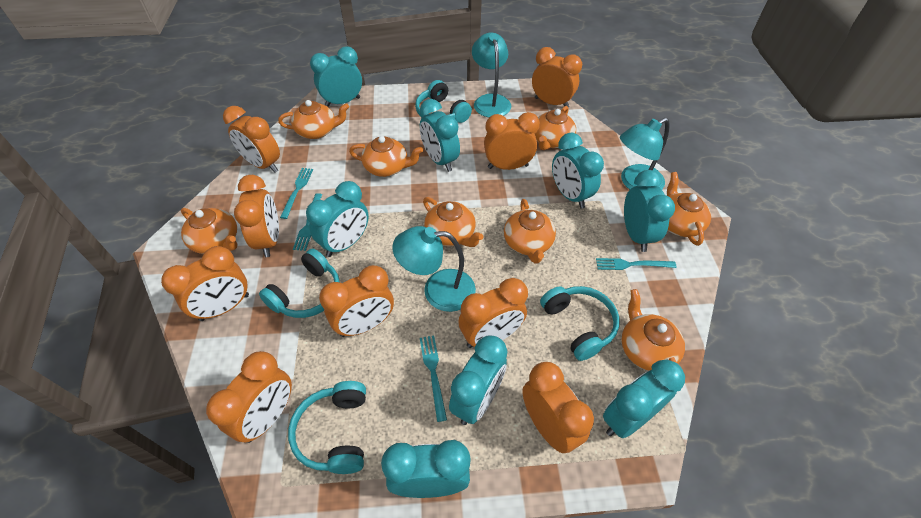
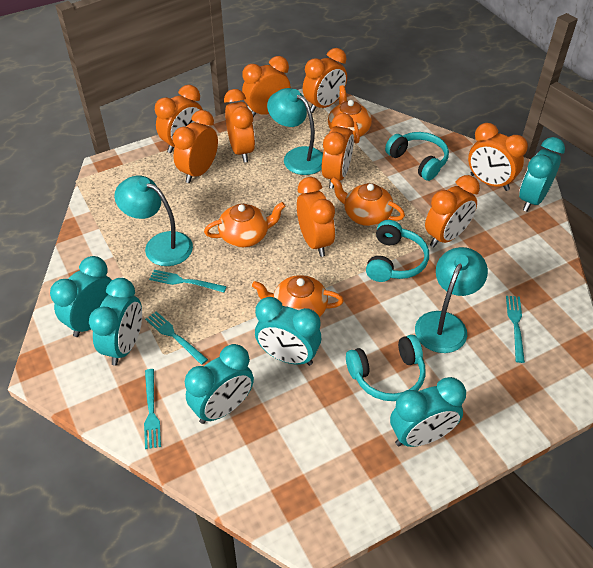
orange teapot: [181,208,238,254] [278,100,349,139] [349,136,423,177] [423,197,483,247] [504,199,556,264] [535,106,576,150] [621,289,685,371] [667,172,711,246] = 8 -> [204,202,285,247] [252,275,344,318] [328,85,372,143] [330,177,405,226] = 4
turquoise clock: [306,181,369,257] [310,46,362,107] [381,440,470,498] [420,99,460,172] [449,335,508,425] [552,133,604,208] [603,360,685,438] [624,170,675,252] = 8 -> [50,256,112,337] [89,278,142,366] [185,344,254,424] [255,297,321,366] [390,377,466,447] [519,137,565,212] = 6
turquoise headphones: [259,249,339,318] [288,381,366,474] [415,80,472,123] [540,286,620,361] = 4 -> [346,335,426,401] [366,220,429,282] [385,132,449,181] = 3

